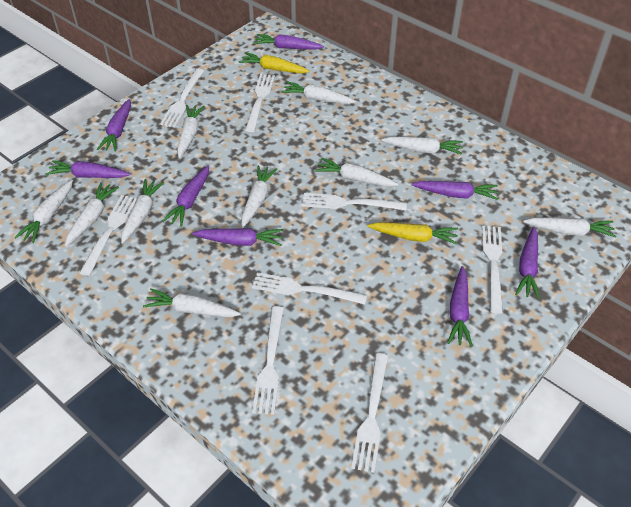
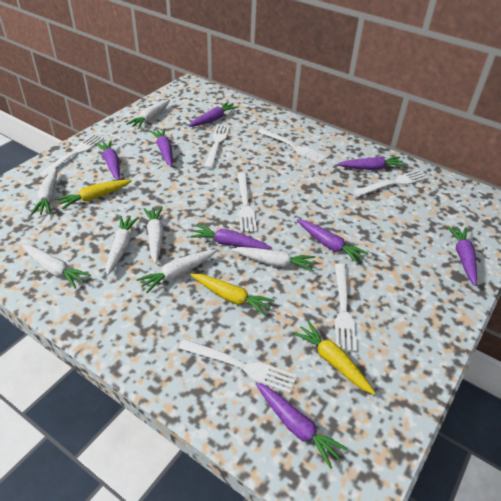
white carrot: [15,180,73,243] [65,182,119,247] [121,179,164,244] [143,288,241,317] [177,105,205,158] [241,165,277,228] [281,81,356,104] [315,158,398,187] [381,137,463,155] [523,218,616,238] = 10 -> [22,245,91,289] [31,167,57,215] [106,215,139,275] [126,99,170,129] [136,249,217,293] [143,206,164,263] [231,247,315,271] = 7
white fork: [80,195,137,276] [160,69,204,127] [245,74,275,132] [252,272,367,304] [252,306,284,415] [302,193,407,210] [351,353,388,473] [482,226,503,314] = 8 -> [39,134,104,178] [179,339,297,393] [204,124,230,169] [237,173,257,233] [258,128,327,163] [335,264,357,352] [353,170,428,196] = 7
yellow carrot: [239,52,310,73] [367,222,458,245] = 2 -> [56,180,132,209] [191,274,275,316] [293,321,376,395] = 3

